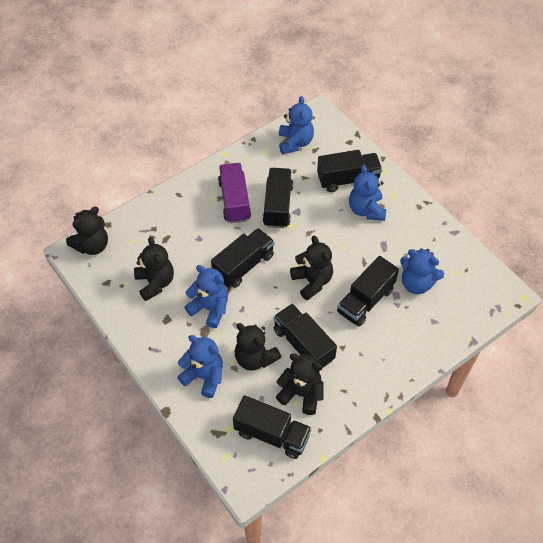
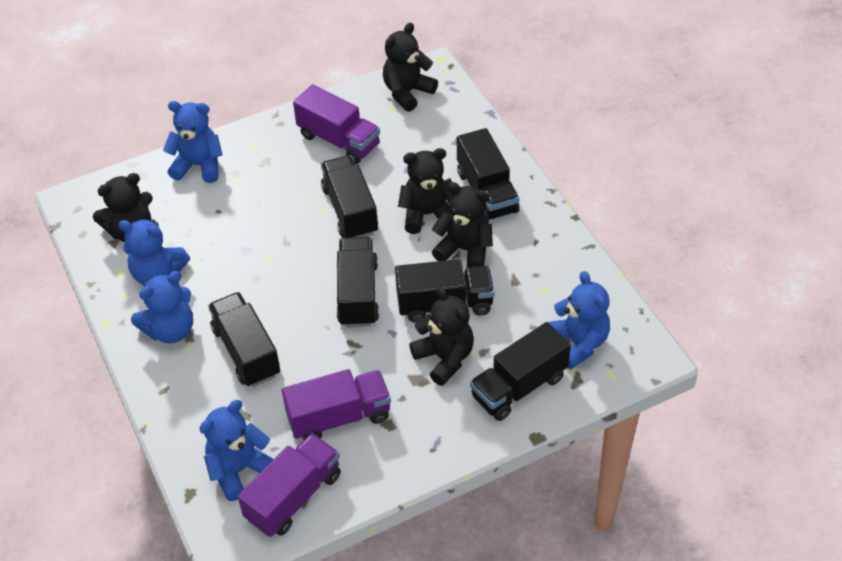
purple truck: [218,163,251,223] = 1 -> [238,433,341,537] [282,369,391,440] [293,84,380,164] = 3

